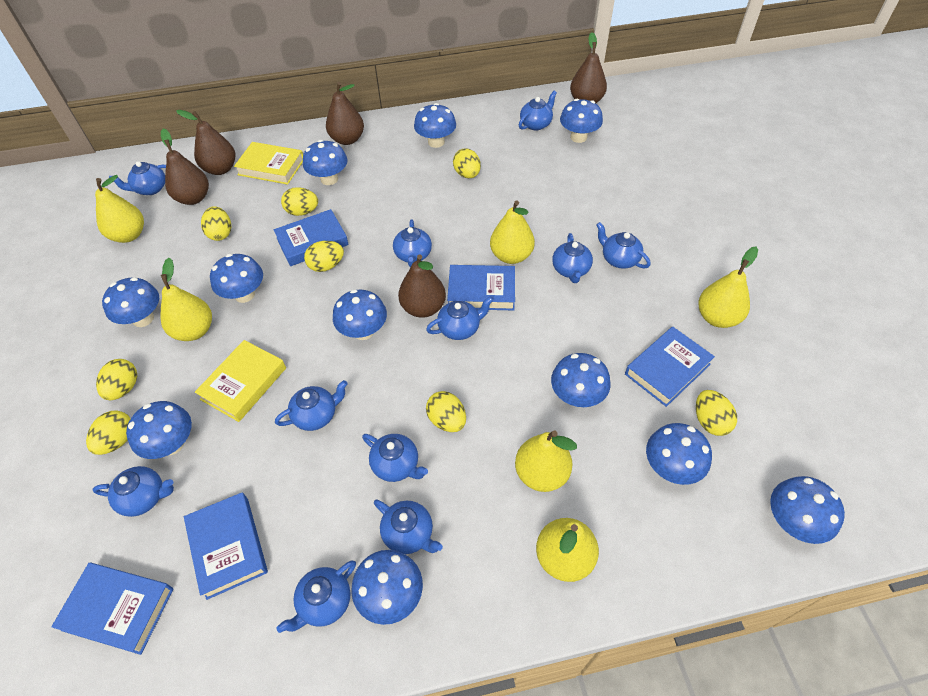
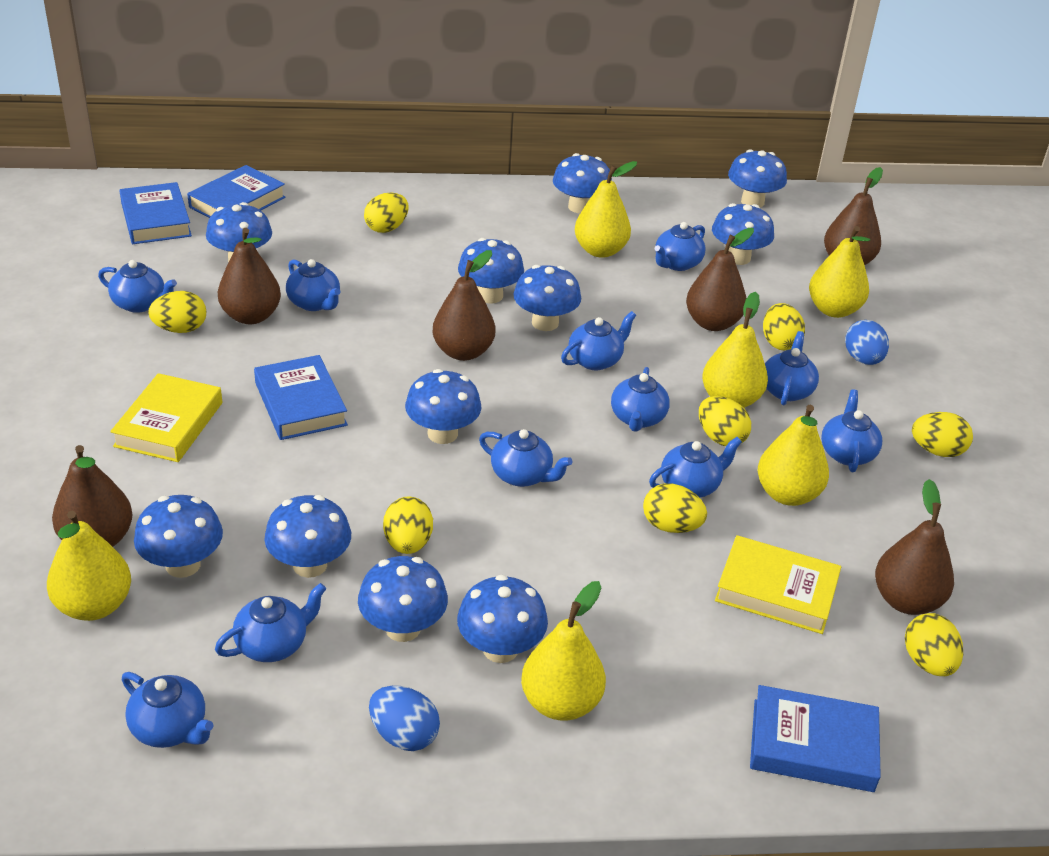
blue book: [51,563,174,655] [184,492,268,600] [274,209,349,266] [447,265,515,310] [625,326,715,407] = 5 -> [119,182,192,244] [187,165,286,218] [254,355,348,440] [750,685,881,792] = 4
blue egg: none = 0 -> [369,686,440,751] [845,320,889,365] = 2
brown pear: [161,128,209,205] [176,110,235,175] [326,82,364,145] [398,255,446,318] [570,32,607,103] = 5 -> [52,445,133,547] [218,228,281,324] [432,250,495,361] [686,228,754,331] [824,167,883,265] [875,479,954,615] = 6

